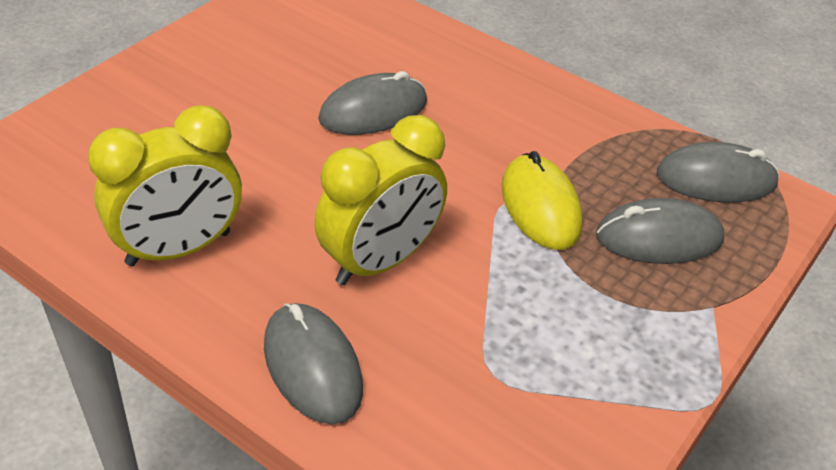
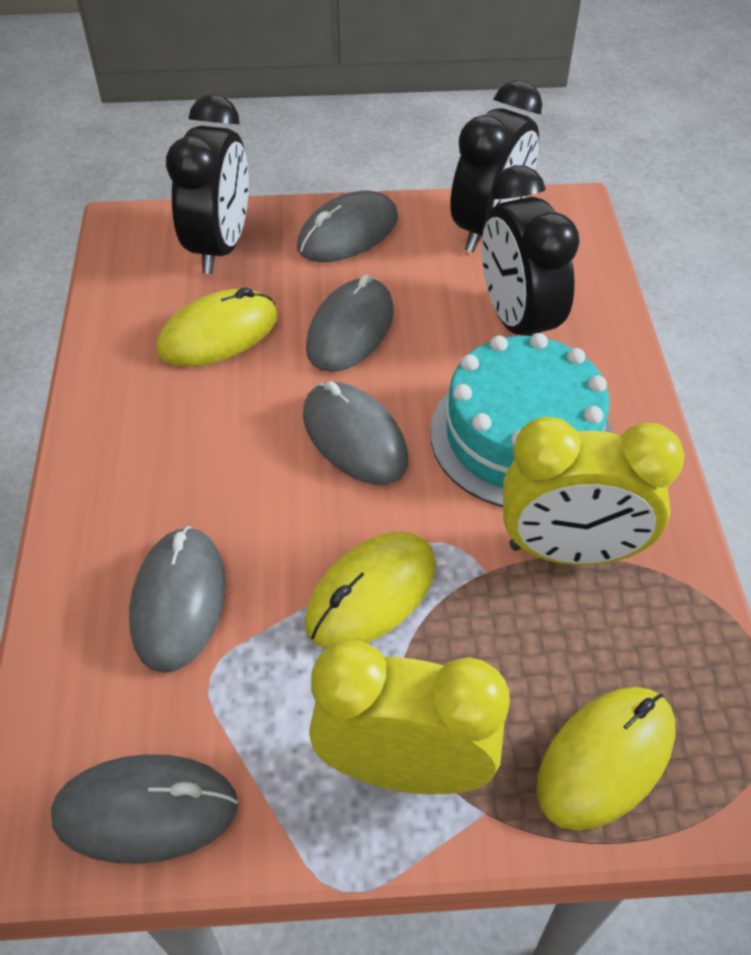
black clock: none = 0 -> [166,94,249,274] [450,80,542,252] [481,165,580,336] = 3
grey mouse: [264,303,363,425] [318,71,427,135] [596,198,724,264] [656,142,780,202] = 4 -> [51,754,238,864] [129,526,226,673] [297,191,398,262] [303,381,408,484] [306,275,394,372] = 5
turquoise cake: none = 0 -> [430,333,613,507] = 1
yellow mouse: [502,151,583,250] = 1 -> [157,287,278,367] [305,532,436,649] [536,687,676,831] = 3

